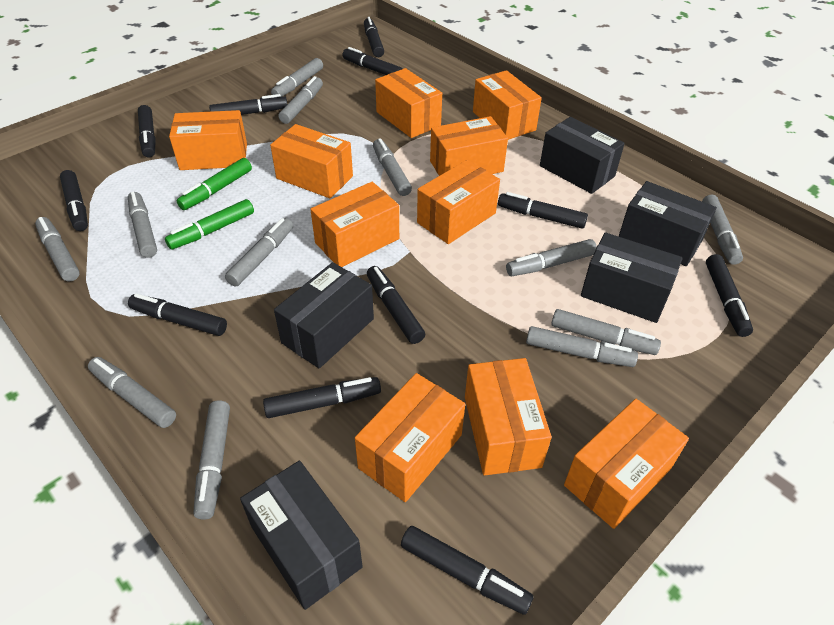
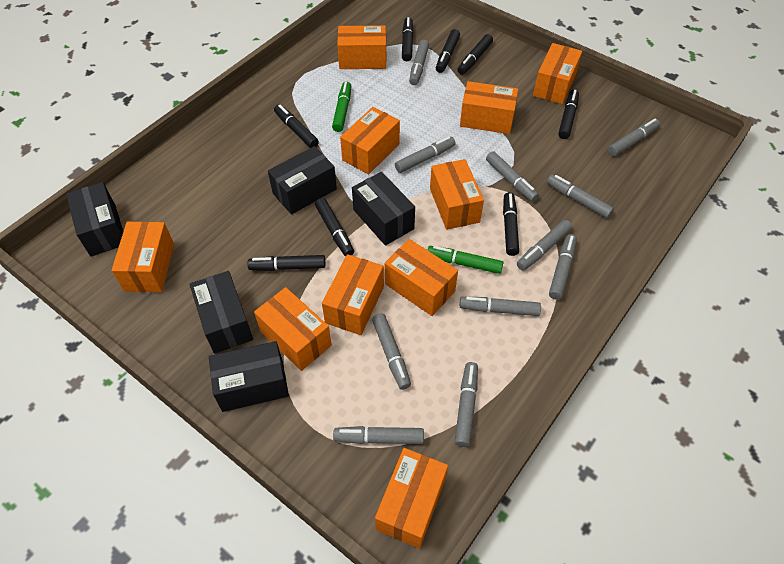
black marker: [60,170,88,231] [128,293,227,336] [138,105,156,158] [209,94,287,115] [263,377,381,418] [342,47,402,75] [364,17,384,57] [367,266,425,344] [401,526,534,615] [498,192,588,229] [706,254,753,337] = 11 -> [247,255,325,271] [274,104,319,148] [315,198,354,256] [402,17,414,61] [436,29,460,73] [458,34,493,75] [503,192,519,256] [558,90,579,139] = 8
grey marker: [35,217,80,281] [88,357,176,428] [128,192,157,258] [193,400,230,520] [225,218,293,287] [271,58,323,97] [278,76,323,124] [373,138,412,196] [506,239,597,276] [526,326,638,367] [551,309,661,355] [702,195,743,265] = 12 -> [333,426,424,444] [372,314,411,390] [395,137,456,173] [409,40,429,85] [455,362,478,447] [460,297,541,316] [486,151,539,202] [517,220,572,270] [547,174,614,218] [549,234,577,300] [608,119,660,156] = 11

